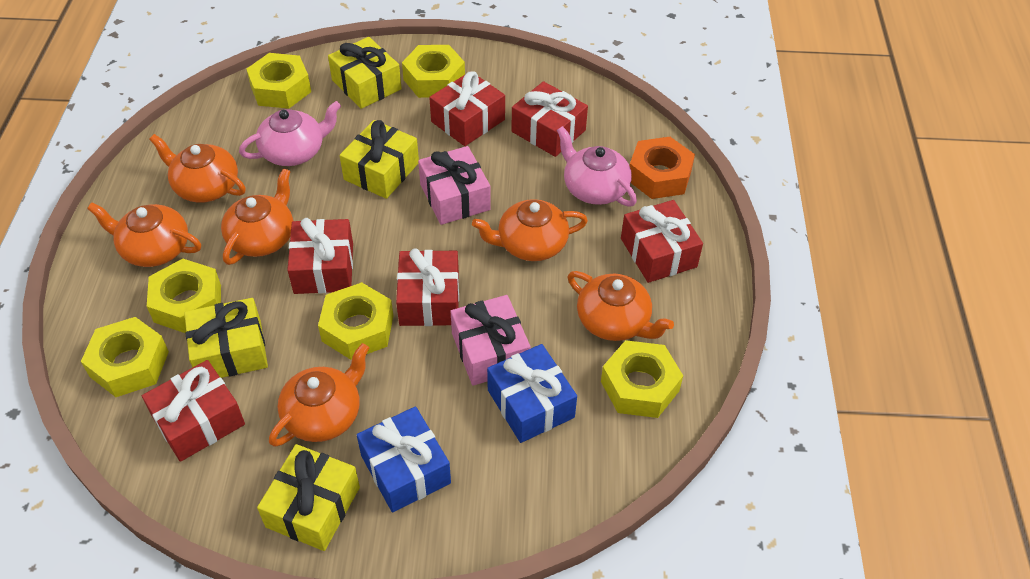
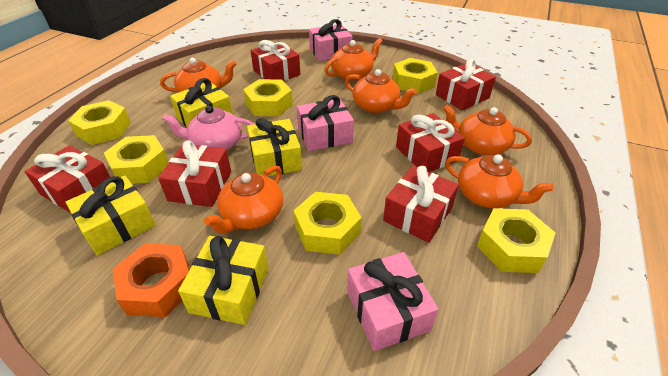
blue gift: [357,406,451,513] [487,344,577,443] = 2 -> none = 0
pink gift: [418,146,491,225] [451,295,531,386] = 2 -> [297,95,354,151] [309,19,352,61] [347,252,438,351] = 3
pink teapot: [239,101,341,166] [557,126,637,207] = 2 -> [162,105,254,150] = 1

